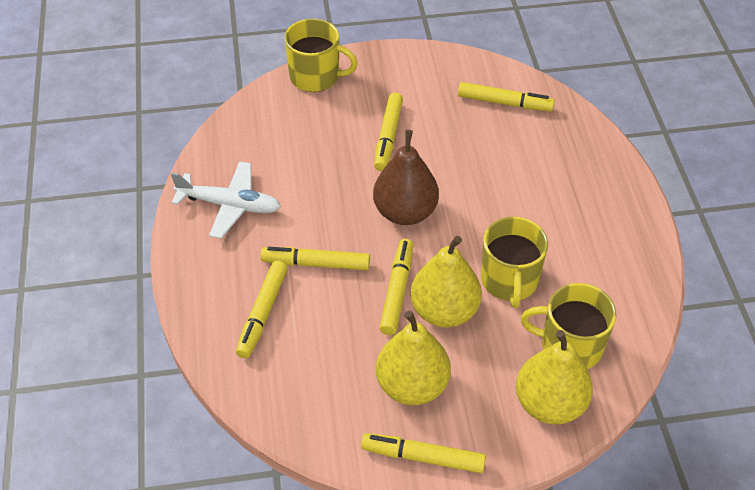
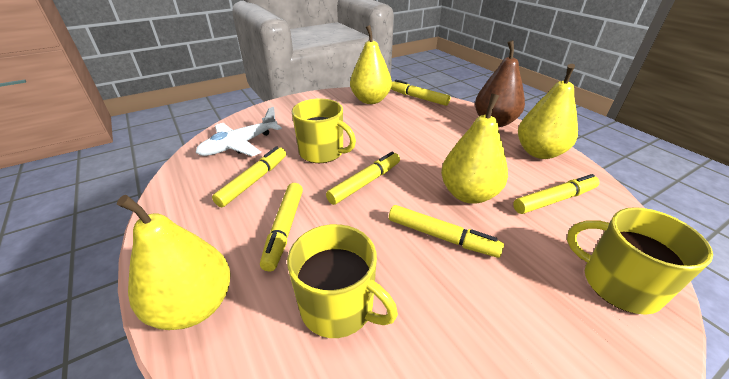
yellow pear: [376,311,451,405] [410,236,482,328] [516,330,593,424] = 3 -> [117,195,231,330] [350,25,392,104] [441,93,508,204] [518,64,578,159] = 4

